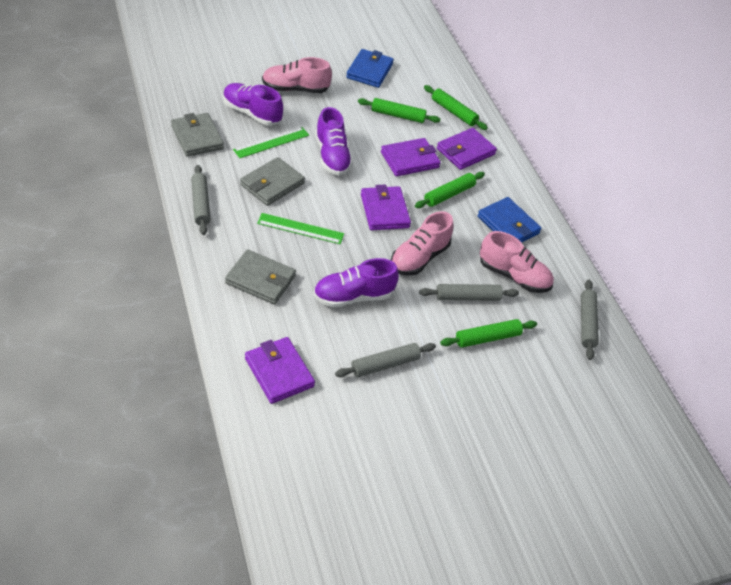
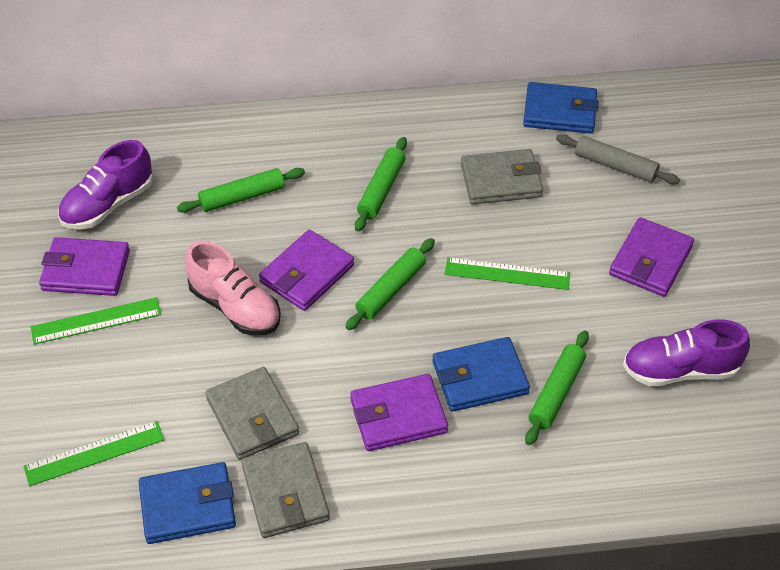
blue wallet: [346,49,394,88] [478,197,542,243] = 2 -> [138,462,236,544] [433,337,530,412] [523,82,599,134] = 3
green ruler: [233,127,309,158] [257,213,344,244] = 2 -> [24,421,164,486] [31,297,161,345] [445,257,570,290] = 3
grey rolling pin: [191,165,210,235] [335,343,436,377] [419,284,519,301] [581,280,599,360] = 4 -> [556,134,680,184] = 1
pink shoe: [262,57,332,93] [391,211,454,276] [480,231,554,293] = 3 -> [185,241,281,335] = 1
purple shoe: [223,83,283,126] [313,258,399,307] [315,107,353,175] = 3 -> [58,140,153,230] [623,319,750,386] = 2

